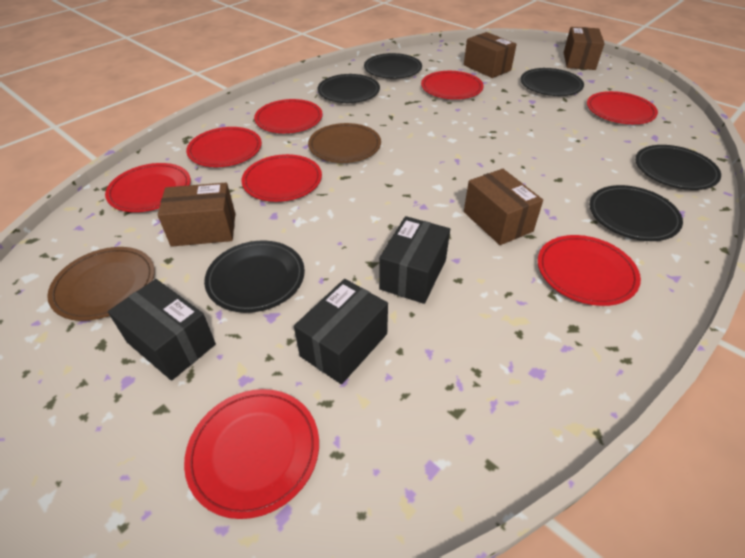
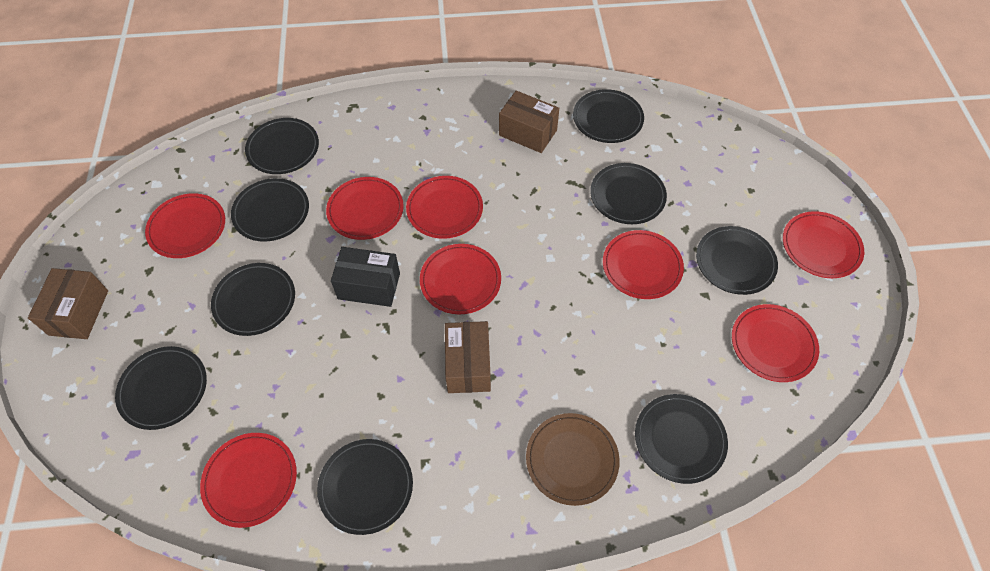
black box: [108,279,216,381] [294,279,388,384] [379,216,450,304] = 3 -> [331,247,400,307] = 1
black plate: [204,241,305,313] [317,74,380,103] [364,53,422,79] [520,68,584,96] [589,185,683,241] [635,145,721,190] = 6 -> [115,346,207,430] [211,263,295,336] [231,178,309,242] [245,118,319,174] [317,439,413,535] [573,89,644,143] [590,163,667,224] [635,394,728,484] [696,226,778,295] = 9
brown box: [158,183,235,247] [464,32,517,78] [464,169,543,245] [564,27,605,70] = 4 -> [28,268,108,339] [445,321,491,393] [499,90,559,153] = 3
brown plate: [47,247,155,321] [308,123,381,163] = 2 -> [526,413,620,506] = 1

